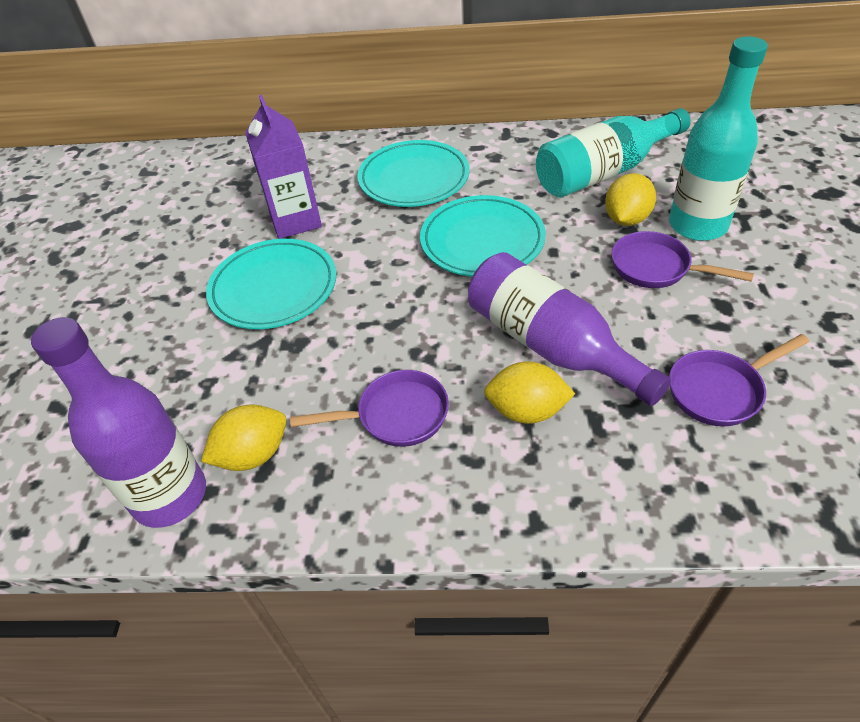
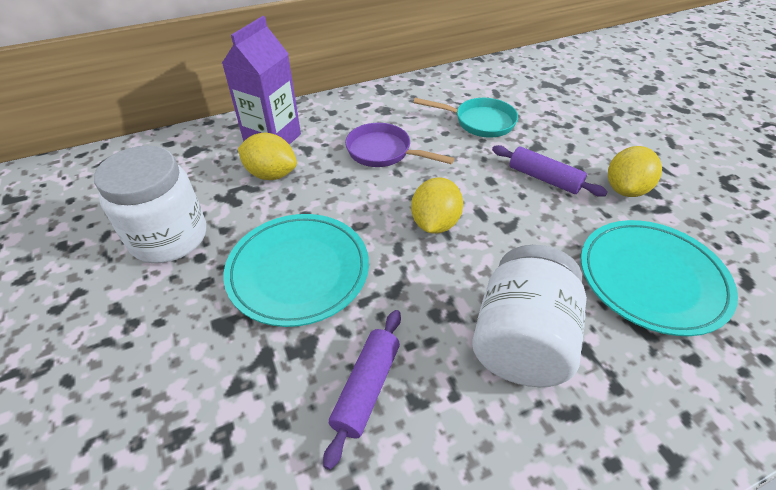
purple bottle: [31,317,206,528] [468,252,671,406] = 2 -> none = 0
purple pan: [290,370,449,447] [611,231,754,288] [669,334,809,426] = 3 -> [345,123,455,167] = 1
purple rolling pin: none = 0 -> [323,310,401,470] [492,145,608,197] = 2
turquoise bottle: [536,108,691,198] [669,36,768,241] = 2 -> none = 0
turquoise pan: none = 0 -> [413,98,518,137] = 1
turquoise plate: [206,239,336,329] [357,140,470,207] [420,195,546,277] = 3 -> [223,214,369,327] [581,220,738,336] = 2
white jar: none = 0 -> [94,146,206,263] [472,245,587,387] = 2

